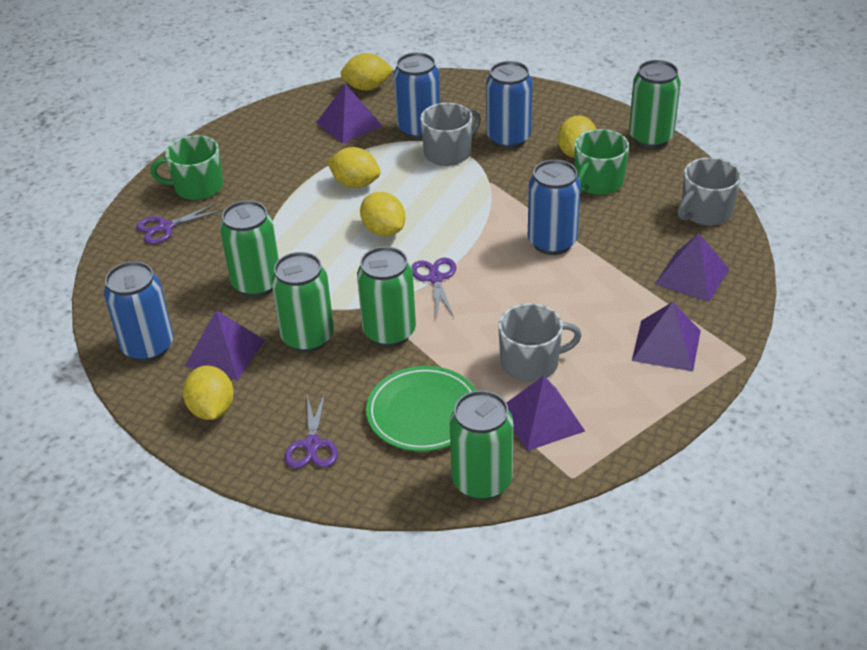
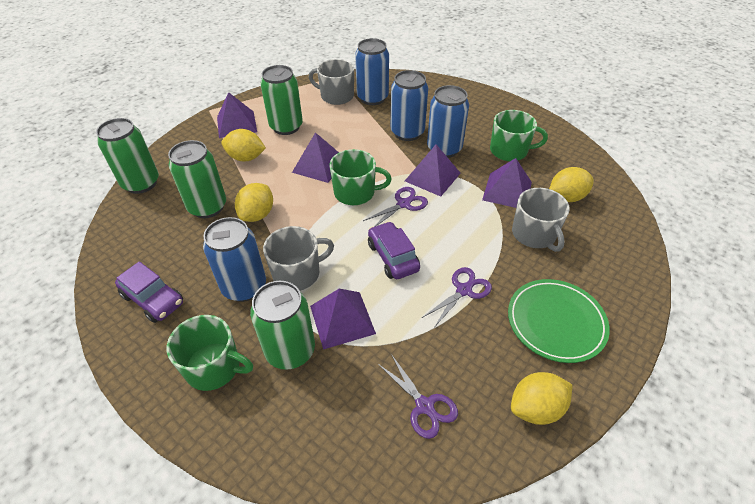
green can: [220,200,279,297] [271,252,334,353] [357,246,416,347] [450,390,513,500] [629,60,681,148] = 5 -> [96,118,159,194] [168,140,226,218] [250,281,315,370] [260,65,303,135] = 4
green mug: [151,135,223,200] [575,129,629,195] = 2 -> [167,315,253,391] [330,149,392,205] [490,110,548,161] = 3
purple car: none = 0 -> [115,261,183,323] [368,221,420,279] = 2
yellow lemon: [183,366,234,420] [327,147,381,188] [341,53,394,91] [360,192,405,236] [558,116,596,158] = 5 -> [221,129,266,162] [235,183,273,222] [511,372,572,425] [549,167,594,202] = 4

